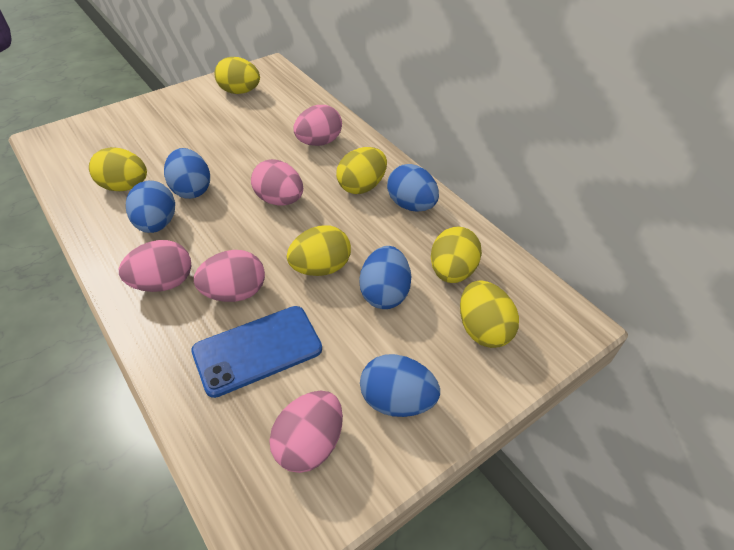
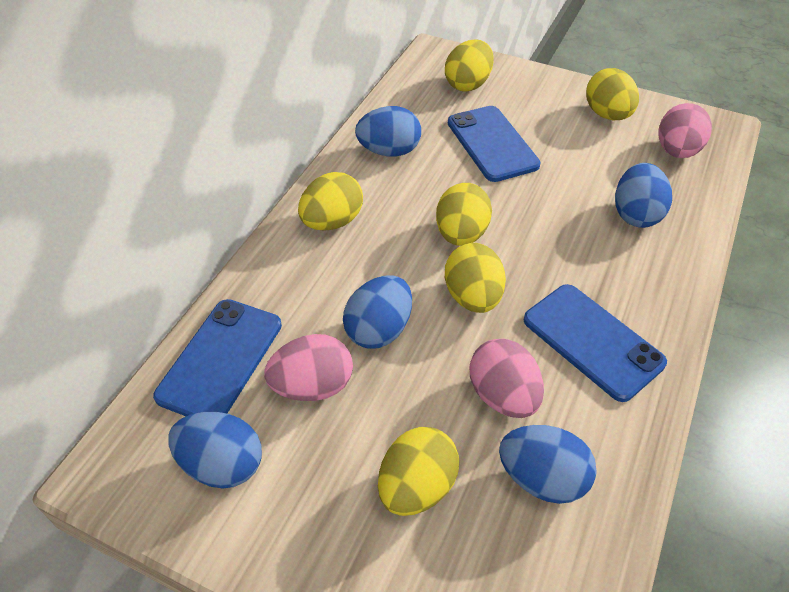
blue phone: [191,306,322,398] = 1 -> [153,299,282,416] [448,106,541,182] [524,284,667,402] = 3
pink egg: [119,240,191,292] [194,250,265,302] [251,159,303,206] [269,390,343,473] [294,105,342,146] = 5 -> [264,334,353,401] [470,339,544,418] [659,103,712,158] = 3

